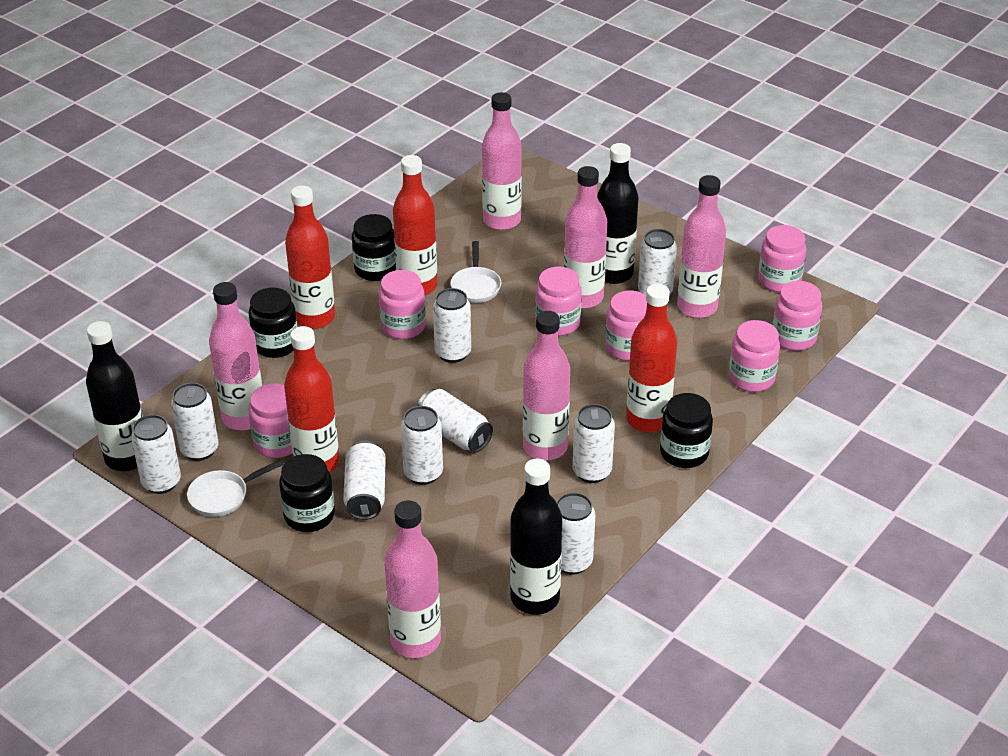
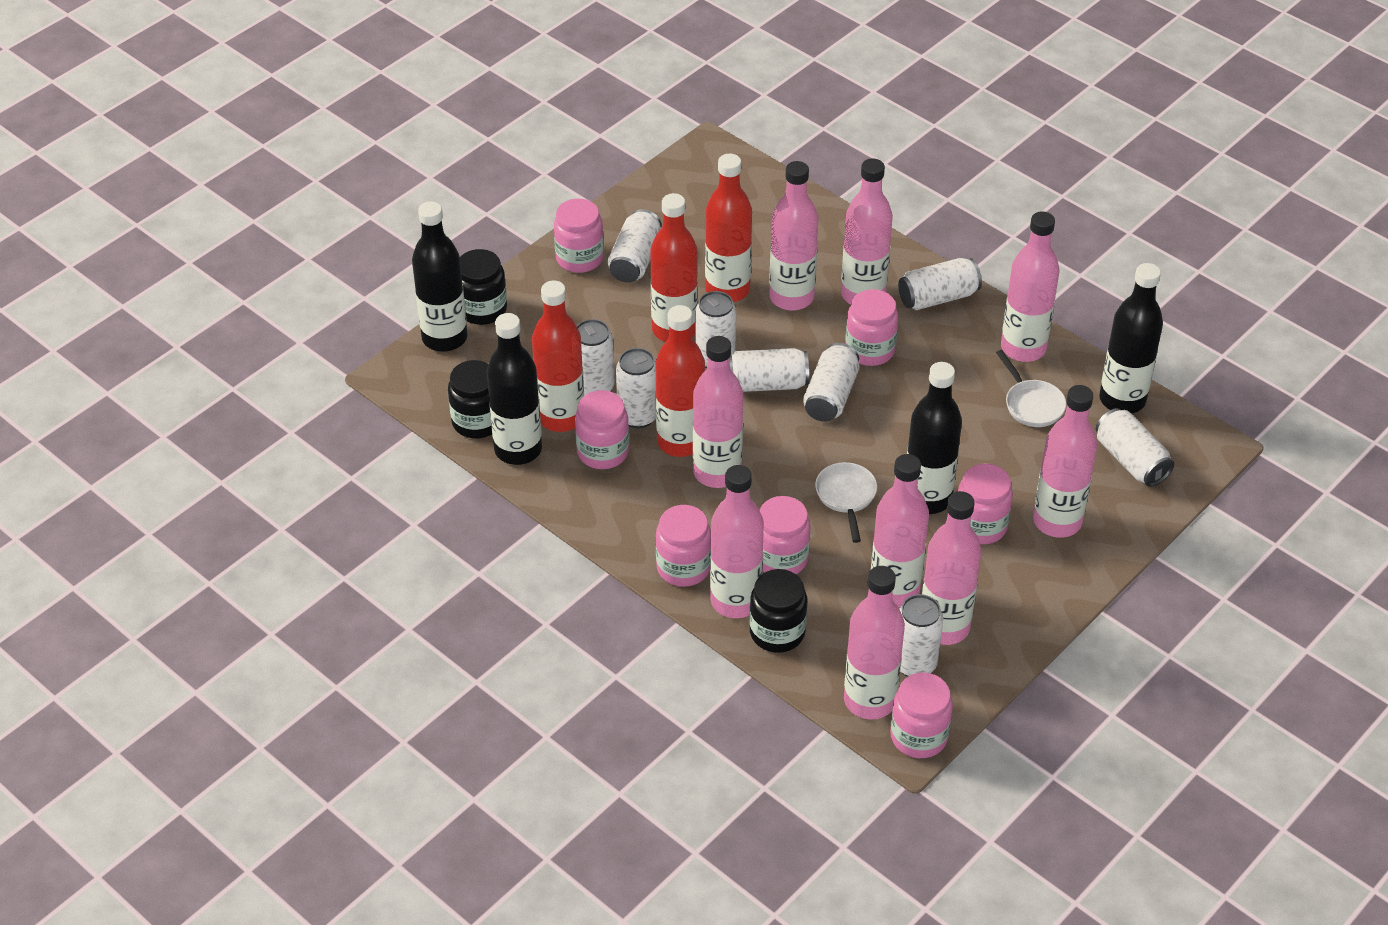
black bottle: [86,321,143,471] [510,458,562,615] [597,143,639,284] = 3 -> [412,201,467,352] [487,313,542,465] [907,362,962,514] [1099,263,1163,414] = 4
black jar: [249,287,298,358] [279,454,335,532] [352,214,396,281] [660,393,713,468] = 4 -> [448,360,492,438] [460,249,507,325] [750,569,807,653] = 3
pink bottle: [209,282,262,430] [384,500,441,658] [482,92,522,230] [523,311,570,461] [564,166,607,309] [677,175,726,318] = 6 -> [693,336,743,488] [710,465,764,618] [769,161,818,311] [841,158,893,304] [844,566,905,720] [871,454,929,607] [922,491,981,645] [1001,211,1060,362] [1033,385,1097,538] = 9

